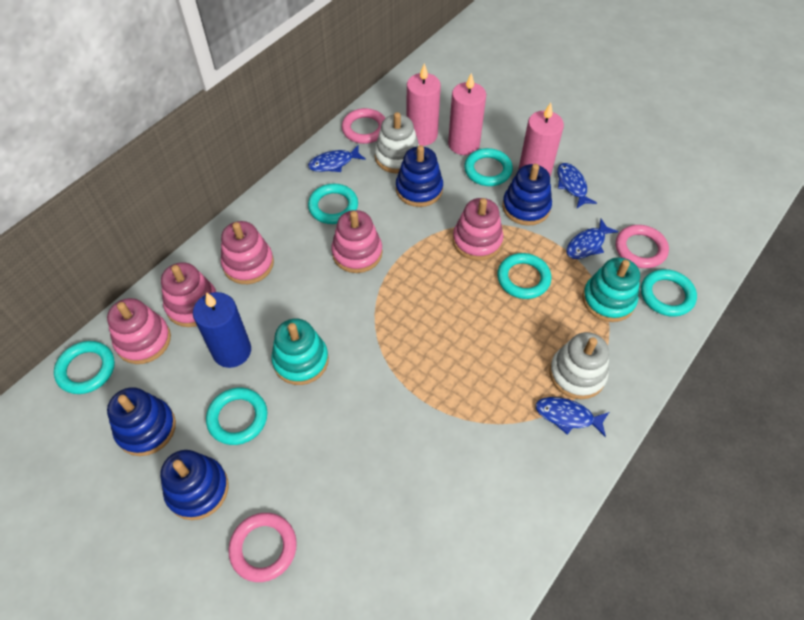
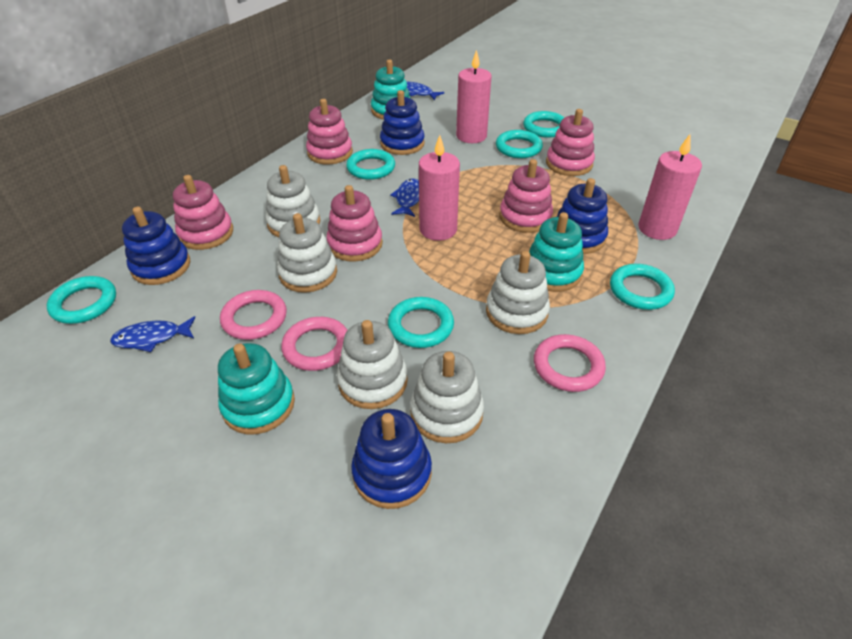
blue candle: [193,292,251,368] = 1 -> none = 0
blue fish: [308,145,366,172] [535,397,609,437] [557,163,597,208] [566,219,619,259] = 4 -> [110,316,195,352] [390,178,419,217] [407,82,444,100] = 3
turquoise stacking toy: [271,319,329,385] [582,257,640,322] = 2 -> [218,343,295,435] [371,60,410,120] [529,212,584,292] = 3
white stacking toy: [374,112,419,174] [549,332,609,399] = 2 -> [265,165,320,237] [277,213,337,293] [337,320,408,409] [410,351,484,443] [486,251,550,334] = 5

